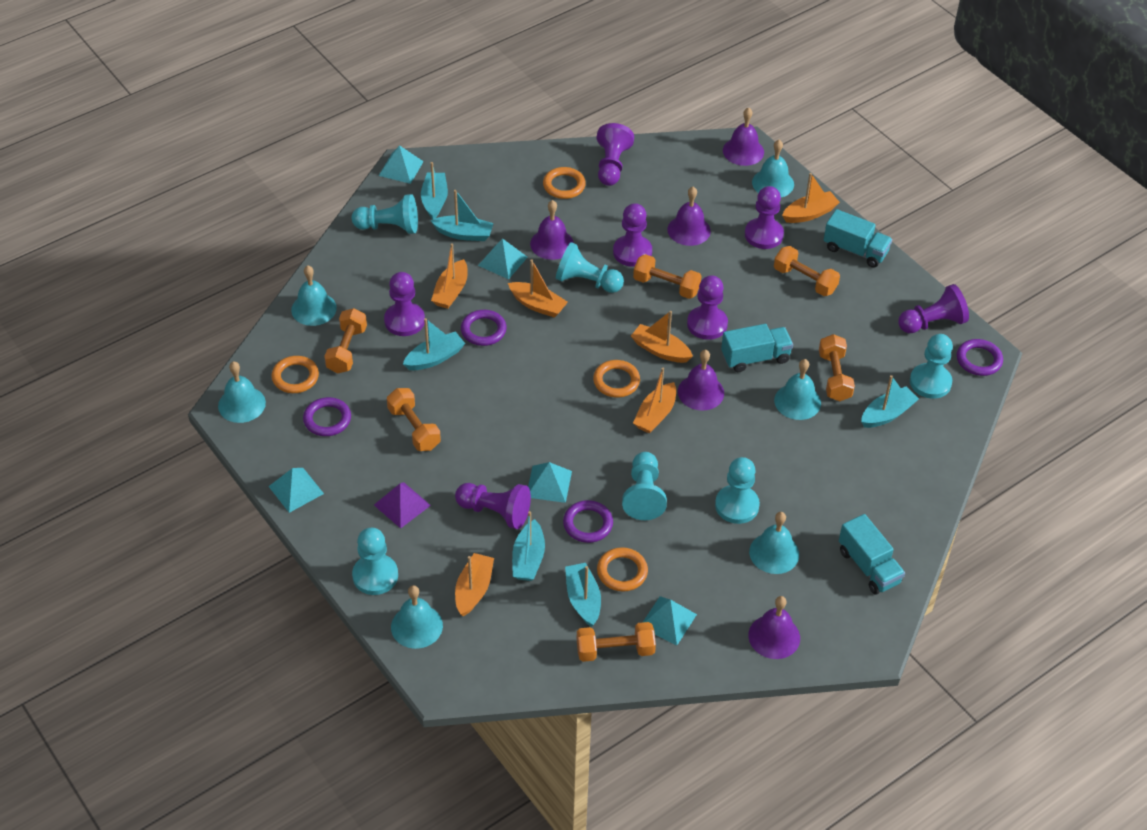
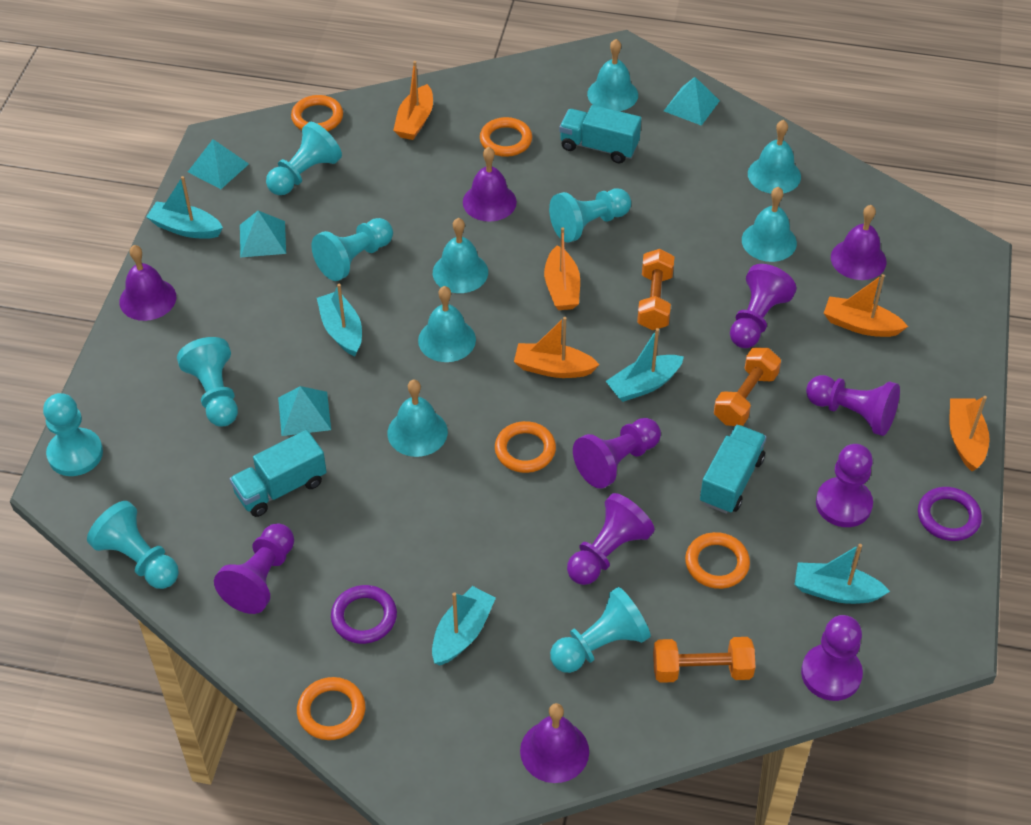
orange boat: [431,243,468,309] [455,553,494,616] [508,259,568,318] [631,311,693,363] [633,368,676,434] [782,173,840,223] = 6 -> [393,61,433,140] [514,317,600,378] [544,227,580,310] [824,274,908,337] [950,396,989,471] = 5
orange dumbbell: [324,308,367,373] [387,388,441,451] [577,622,656,662] [633,254,702,299] [774,246,840,296] [819,334,855,401] = 6 -> [637,249,674,330] [653,637,755,683] [714,348,781,426] = 3
orange ring: [272,356,319,393] [543,167,586,199] [593,360,640,398] [597,547,648,592] = 4 -> [291,95,343,132] [297,677,365,740] [480,117,532,157] [495,421,556,473] [685,532,750,589] = 5
purple bell: [530,200,574,260] [668,187,711,246] [678,350,724,411] [723,107,764,166] [748,596,800,659] = 5 -> [119,245,176,321] [463,147,517,222] [520,703,589,783] [831,205,886,280] = 4
purple pyramid: [374,482,431,529] = 1 -> none = 0
purple ring: [303,397,351,436] [461,310,507,346] [563,500,613,543] [957,339,1003,376] = 4 -> [331,585,397,644] [918,487,982,541] = 2
turquoise boat: [403,318,465,370] [421,162,448,219] [431,190,494,241] [512,511,545,581] [565,563,601,627] [861,375,919,428] = 6 -> [146,176,223,239] [317,284,362,357] [432,586,496,665] [606,328,684,402] [794,544,890,604] = 5
turquoise pawn: [352,194,418,234] [352,528,398,595] [556,242,624,293] [622,452,667,520] [715,457,760,524] [910,334,953,399] = 6 -> [43,393,103,476] [87,501,179,589] [177,337,238,426] [266,122,342,195] [311,218,393,281] [549,189,631,242] [550,587,651,673] = 7
turquoise pyramid: [268,468,324,513] [379,145,424,184] [478,238,528,279] [528,462,572,503] [642,596,697,645] = 5 -> [188,139,249,189] [240,211,286,258] [278,386,331,436] [664,77,720,126] = 4

